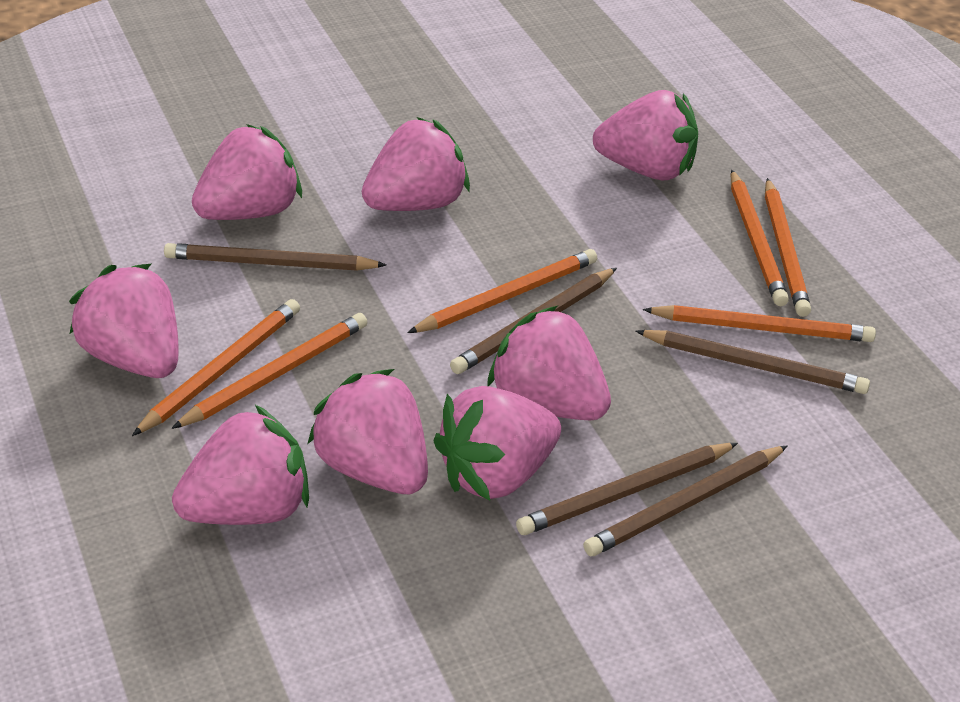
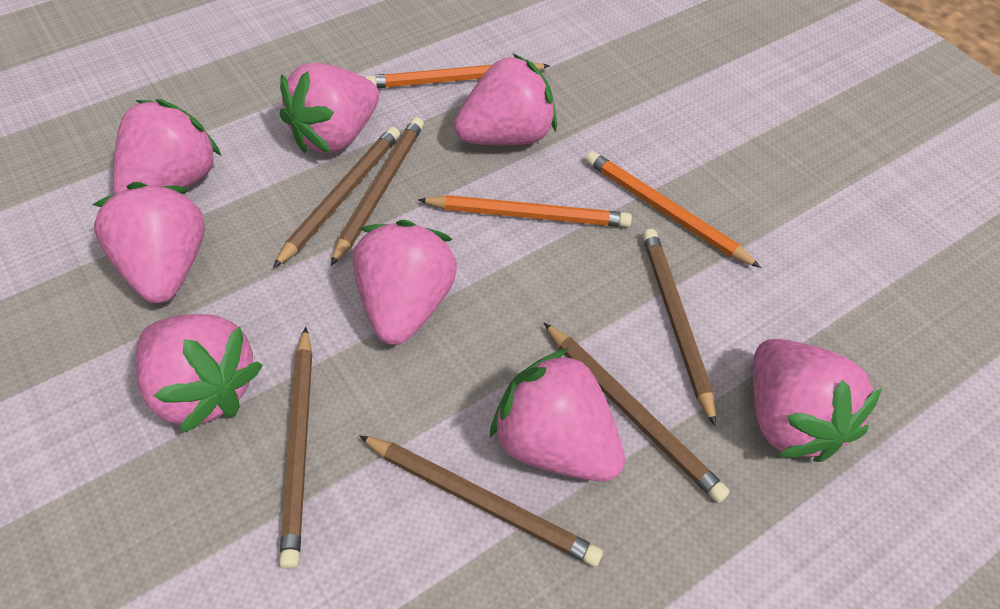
brown pencil: [164,243,386,271] [450,268,617,374] [516,443,738,535] [583,445,788,556] [636,330,870,394] = 5 -> [273,127,400,268] [279,327,312,569] [331,117,424,266] [359,435,603,567] [544,323,730,503] [642,229,716,427] = 6
orange pencil: [132,299,300,436] [171,313,367,429] [407,249,597,333] [643,305,876,342] [731,170,789,306] [765,178,811,317] = 6 -> [365,62,550,88] [418,195,632,227] [586,151,761,268] = 3

